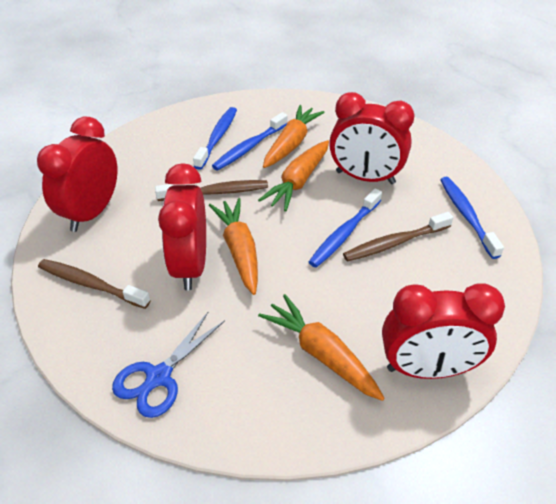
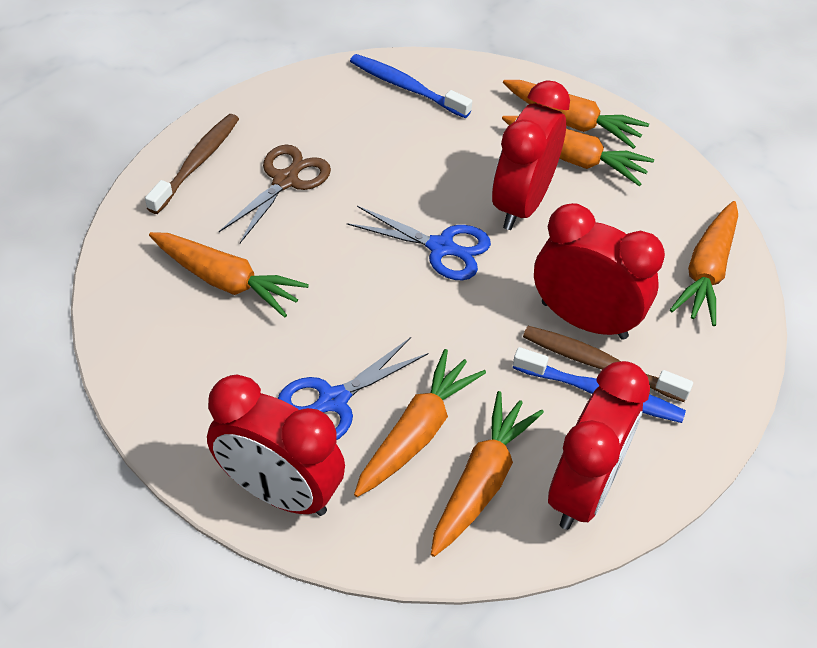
blue scissors: [112,311,225,418] = 1 -> [278,337,428,440] [347,206,491,280] = 2
blue toothbrush: [193,107,237,170] [212,112,288,171] [309,188,382,268] [440,177,504,259] = 4 -> [350,54,472,118] [513,347,686,423] = 2
brown scissors: none = 0 -> [219,145,331,243] = 1
brown toothbrush: [38,259,151,309] [155,180,268,201] [343,212,453,262] = 3 -> [145,114,239,214] [523,326,693,402] = 2
orange carrot: [209,198,258,295] [258,140,329,212] [258,294,385,401] [263,105,325,168] = 4 -> [149,232,309,317] [354,349,486,497] [431,391,544,557] [502,116,654,186] [503,80,649,149] [670,201,738,326] = 6

